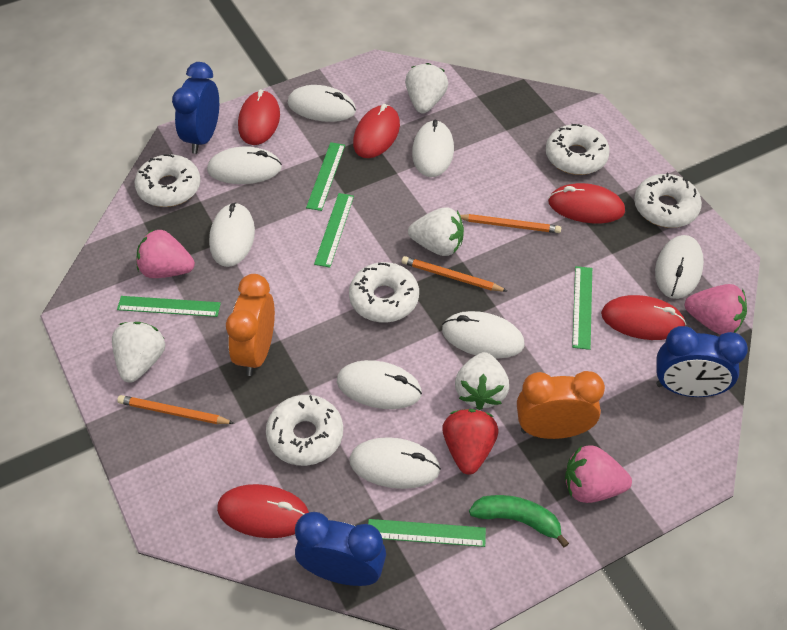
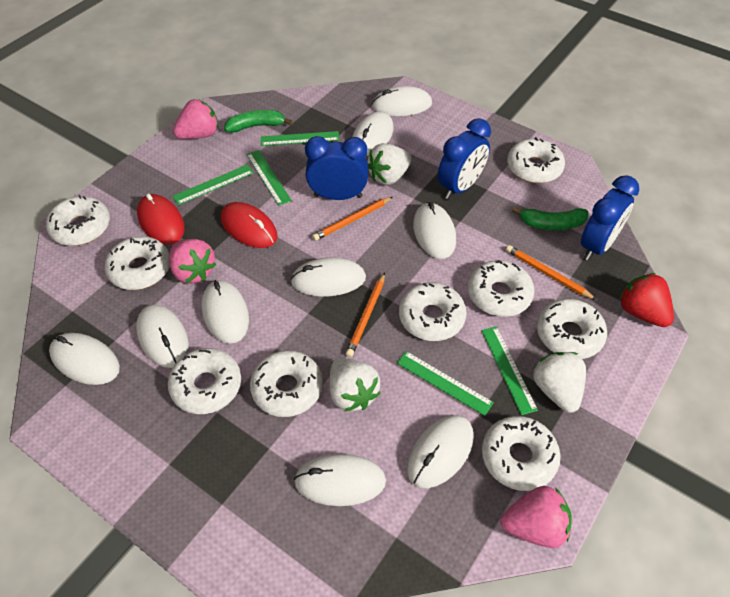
green banana: [469,495,569,548] = 1 -> [224,110,292,133] [512,207,589,230] = 2
orange clock: [226,274,275,376] [517,371,605,439] = 2 -> none = 0
red mouse: [217,484,309,538] [238,89,280,145] [353,104,400,158] [548,183,625,223] [601,295,687,340] = 5 -> [137,193,185,244] [221,202,278,248] = 2
white donut: [135,154,200,207] [266,395,343,466] [349,262,419,323] [546,124,610,175] [634,173,702,228] = 5 -> [46,195,110,246] [105,236,170,290] [168,348,241,414] [250,350,323,417] [399,283,467,341] [468,260,534,317] [482,416,561,491] [507,137,565,183] [537,299,607,359] = 9
white mouse: [207,146,282,184] [209,202,255,267] [288,85,356,122] [337,360,422,409] [349,437,441,489] [412,119,454,177] [442,311,524,359] [655,235,704,299] = 8 -> [49,333,120,385] [136,304,189,368] [202,280,249,344] [290,257,366,297] [294,454,386,506] [352,111,394,156] [372,86,432,116] [407,415,474,488] [413,202,456,259] = 9
white strawberry: [112,322,165,383] [405,63,448,113] [408,208,464,256] [455,352,509,410] = 4 -> [330,358,380,412] [368,143,412,185] [533,352,586,413] = 3

